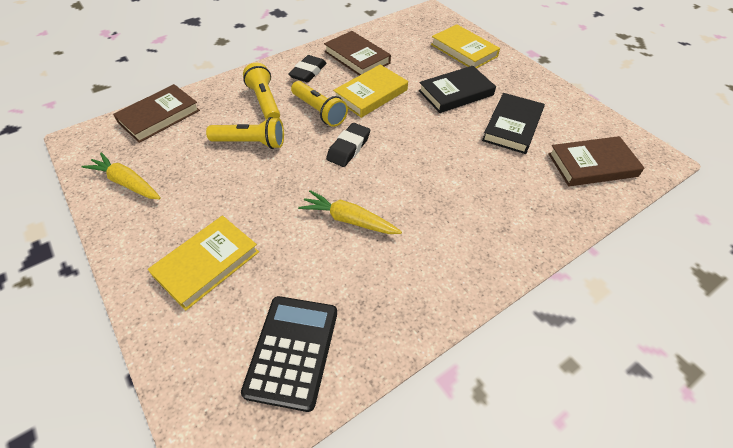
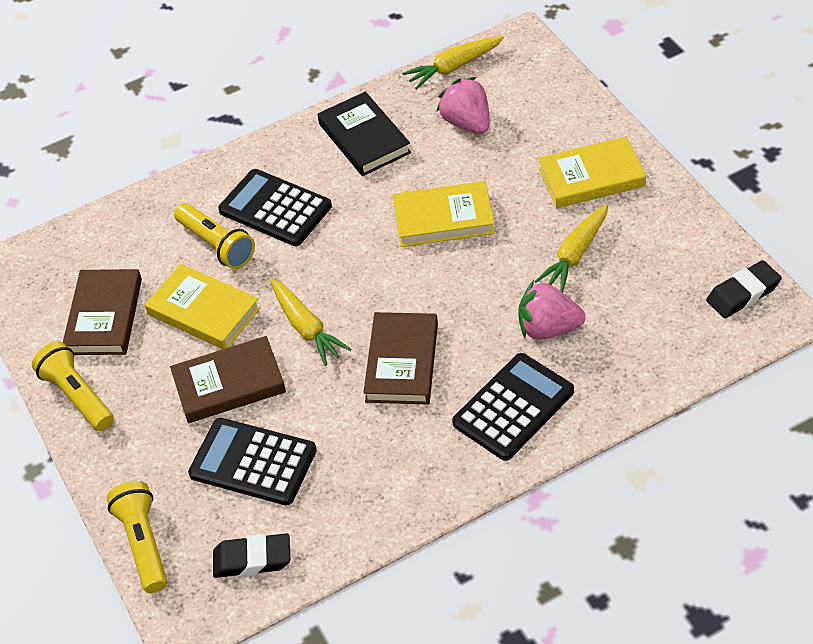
black book: [419,66,496,113] [482,93,545,154] = 2 -> [318,92,411,176] = 1
black calculator: [241,296,337,412] = 1 -> [188,418,317,505] [218,169,332,246] [452,353,574,461] = 3
pink strawberry: none = 0 -> [436,77,490,134] [518,280,585,340] = 2
yellow carrot: [81,152,161,199] [298,190,402,234] = 2 -> [270,279,352,366] [402,36,504,89] [535,204,608,293] = 3

